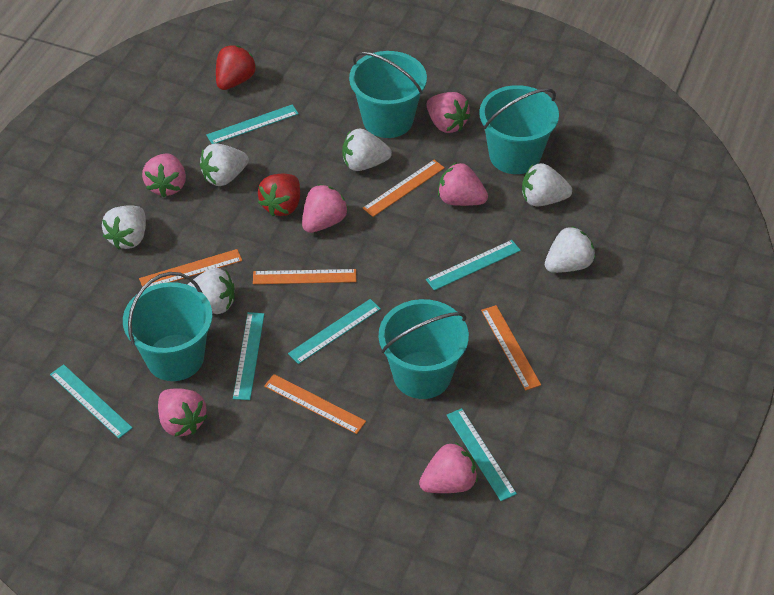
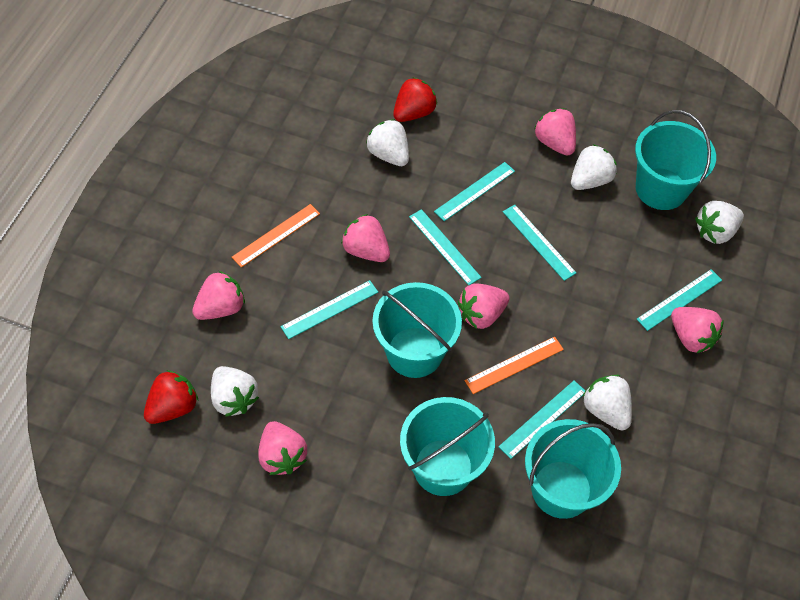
orange ruler: [139,249,242,288] [253,269,356,284] [264,374,366,434] [363,160,445,217] [481,305,541,390] = 5 -> [232,204,320,267] [465,336,564,394] = 2
white strawberry: [102,205,146,250] [187,268,235,314] [200,143,249,186] [342,129,392,171] [522,163,572,206] [545,226,595,273] = 6 -> [211,366,259,417] [366,119,409,166] [571,144,617,190] [582,375,632,431] [695,201,744,244] = 5

